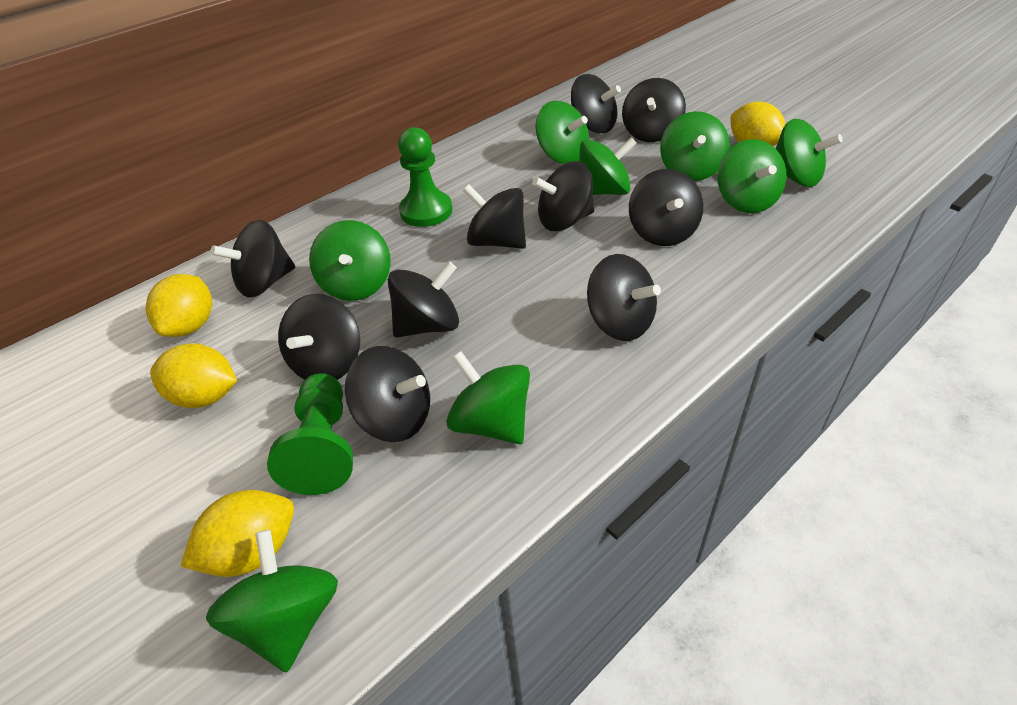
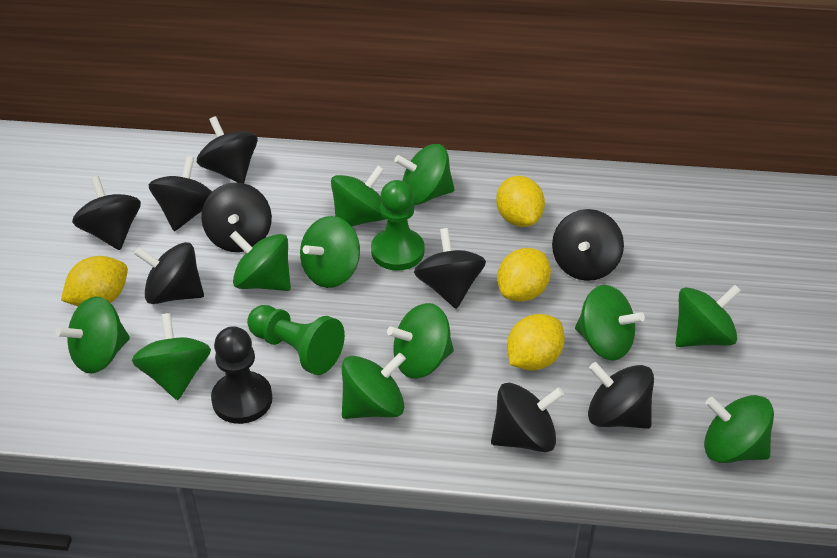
black pawn: none = 0 -> [211,326,273,424] = 1
black spinning top: [211,220,295,297] [278,294,360,380] [345,346,430,442] [388,262,459,337] [463,185,526,249] [532,161,594,231] [571,74,621,133] [587,254,661,341] [622,78,686,142] [629,169,703,246] = 10 -> [72,176,141,250] [134,242,204,304] [148,156,212,231] [197,116,258,183] [201,182,272,252] [414,228,486,309] [491,383,564,452] [552,209,624,281] [588,362,654,429] = 9
green spinning top: [206,529,338,672] [309,220,391,301] [446,351,530,444] [536,101,589,164] [579,137,637,195] [660,111,730,181] [717,139,786,213] [775,119,843,187] = 8 -> [55,297,130,374] [132,313,211,400] [230,231,291,291] [300,216,360,288] [331,166,385,226] [342,353,406,419] [387,303,454,379] [394,144,455,205] [575,285,645,361] [675,285,741,347] [704,395,774,463] = 11

